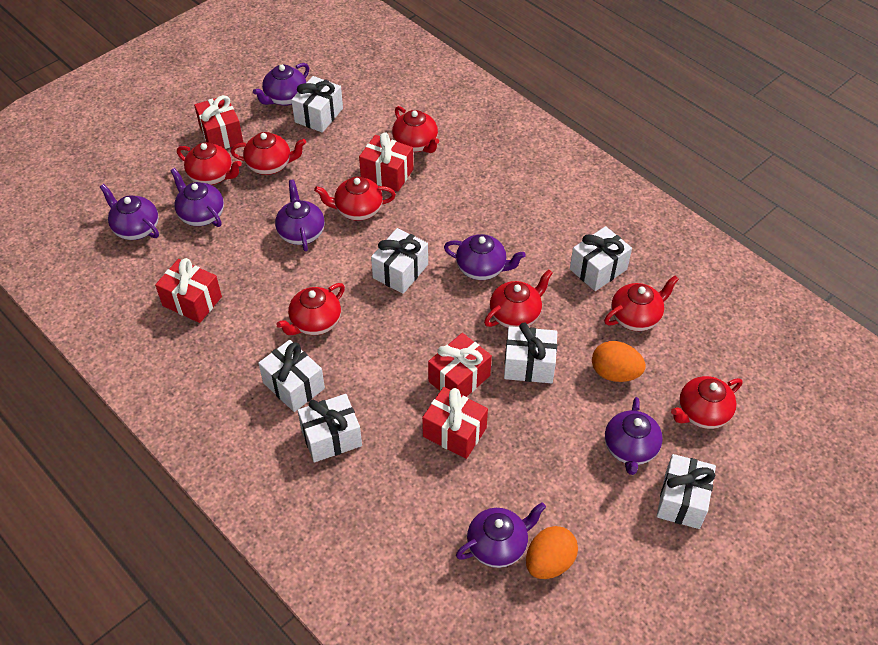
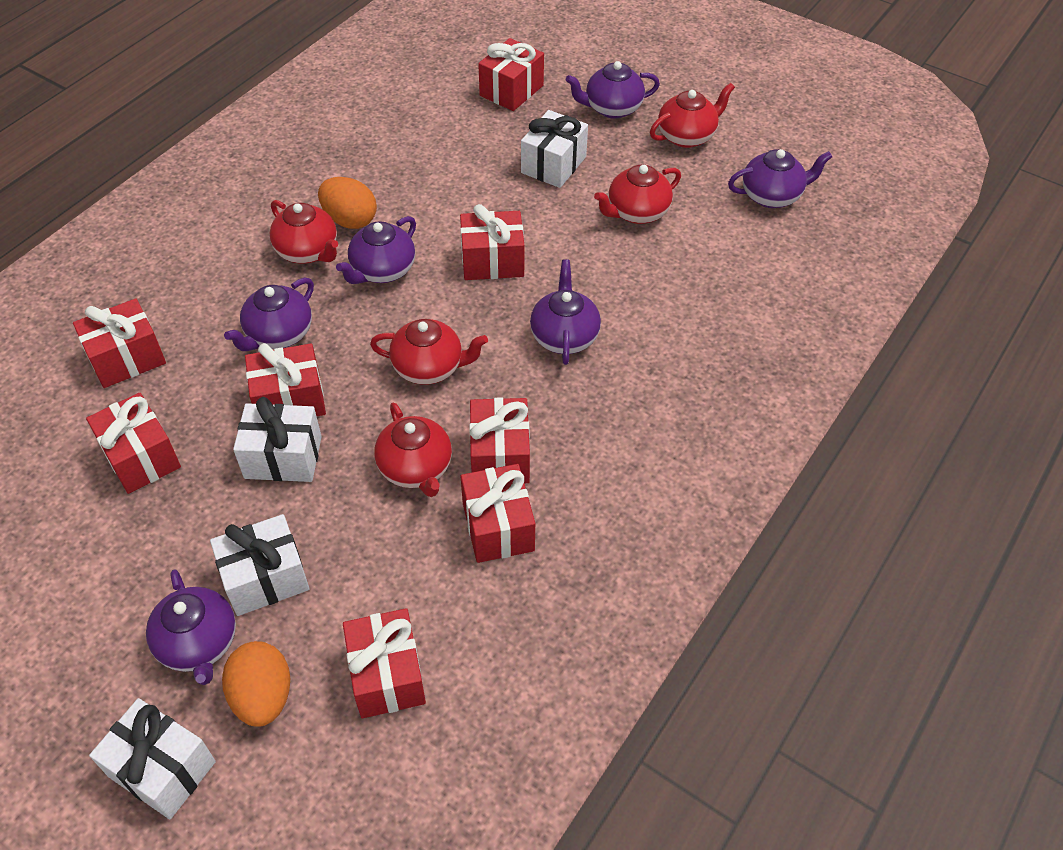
purple teapot: [100,184,159,240] [170,168,224,227] [253,63,309,106] [275,179,325,251] [444,234,526,280] [456,502,546,568] [605,397,663,475] = 7 -> [146,569,236,685] [224,278,314,351] [336,216,416,284] [530,259,601,365] [566,61,660,119] [728,149,832,208] = 6
red gift: [155,258,222,323] [194,95,243,149] [359,132,413,192] [422,387,488,459] [428,333,492,397] = 5 -> [73,298,166,388] [86,393,181,494] [245,343,326,416] [343,608,426,718] [460,204,524,280] [461,464,535,563] [469,398,530,483] [478,38,544,111] = 8
red teapot: [177,142,242,185] [231,132,306,175] [276,283,345,335] [314,177,396,221] [392,106,439,153] [484,269,553,328] [604,276,679,331] [671,376,742,429] = 8 -> [270,200,338,264] [370,319,488,385] [374,403,452,497] [594,165,681,224] [650,83,735,148] = 5
white gift: [258,340,325,412] [291,76,343,133] [297,394,362,462] [371,228,428,294] [504,323,557,383] [570,226,632,291] [656,454,716,529] = 7 -> [89,698,216,819] [210,514,310,616] [233,397,322,482] [521,110,588,188] = 4

